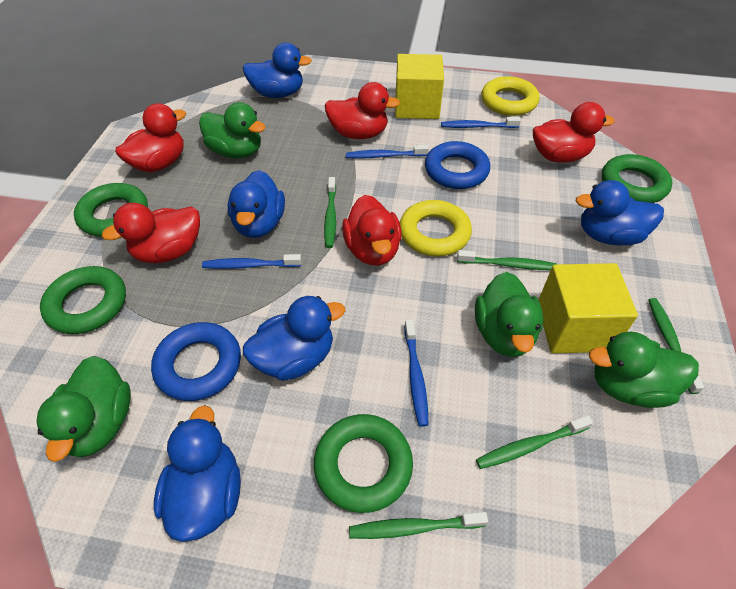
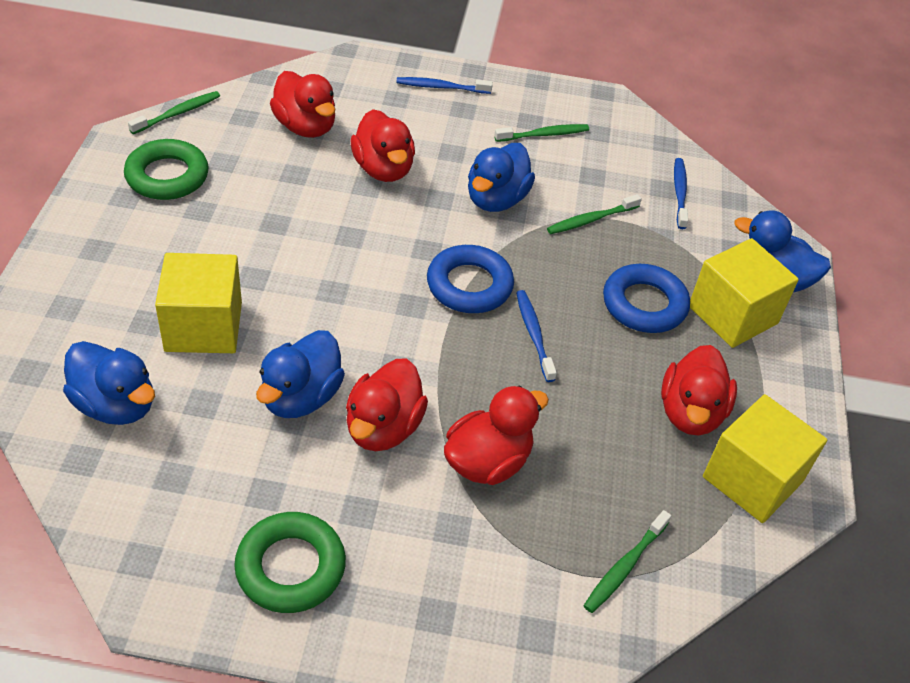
blue duck: [154,405,241,542] [227,170,285,238] [243,43,312,98] [243,296,345,381] [575,180,664,246] = 5 -> [63,341,155,425] [256,330,345,418] [468,143,535,212] [734,210,831,292] = 4
blue toothbrush: [202,254,302,269] [346,145,429,159] [404,319,429,427] [441,117,521,128] = 4 -> [396,77,493,94] [516,290,557,382] [674,158,688,229] = 3
green duck: [36,356,131,462] [199,102,266,158] [475,272,543,357] [589,331,699,408] = 4 -> none = 0
green ring: [40,266,126,334] [74,183,148,237] [314,414,413,513] [602,154,673,203] = 4 -> [124,139,209,200] [234,512,346,613] = 2
green toothbrush: [324,177,336,248] [349,512,488,539] [457,250,557,270] [476,415,593,469] [649,298,704,394] = 5 -> [128,91,220,134] [494,124,589,142] [547,194,642,234] [583,510,671,613] = 4
yellow cube: [395,54,444,119] [538,263,638,353] = 2 -> [155,253,242,353] [690,238,799,348] [703,394,827,523] = 3
yellow ring: [400,200,472,257] [481,76,540,116] = 2 -> none = 0

